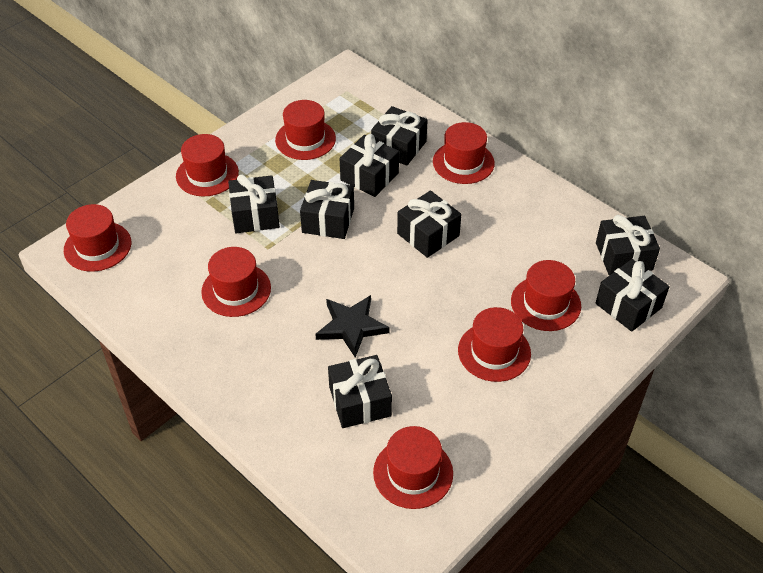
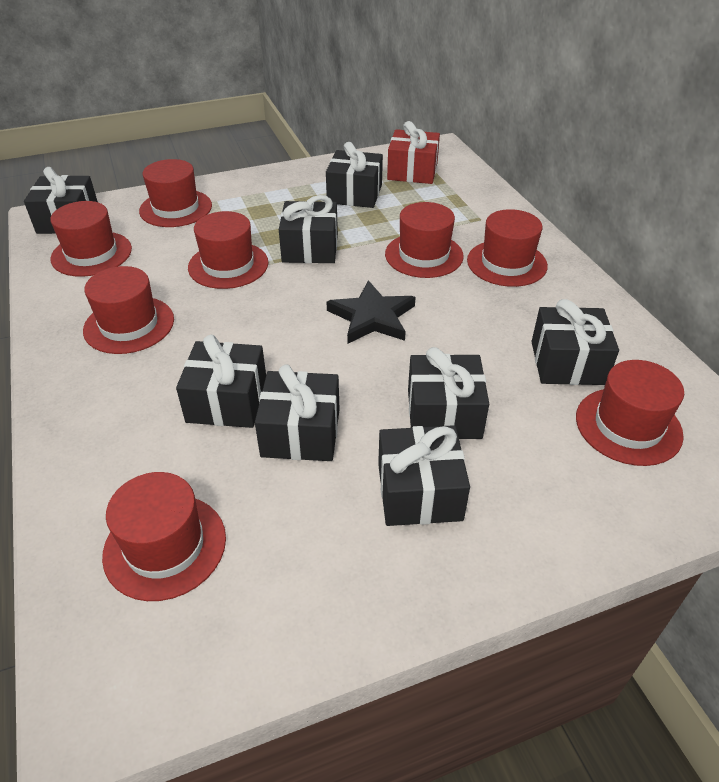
red gift: none = 0 -> [387,121,440,184] = 1

